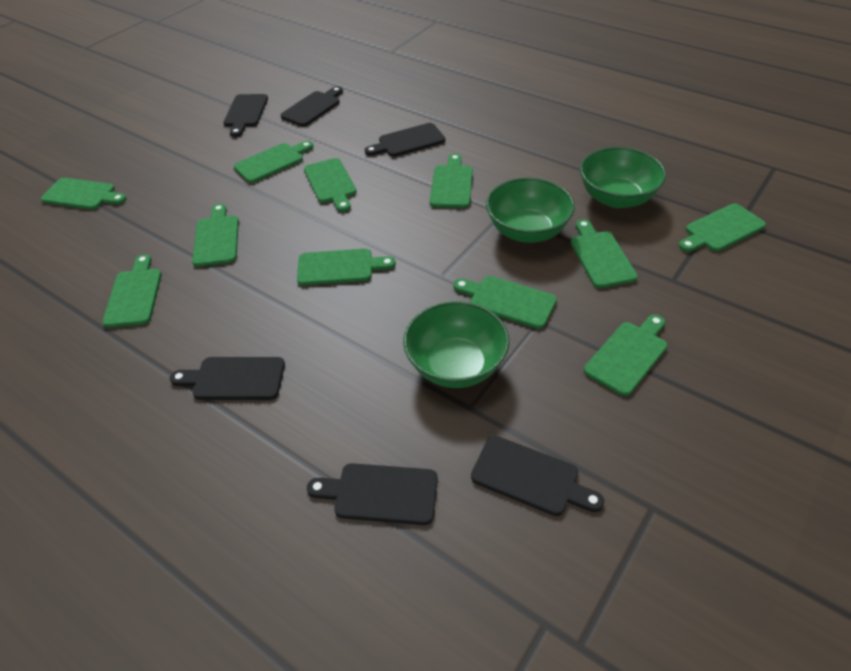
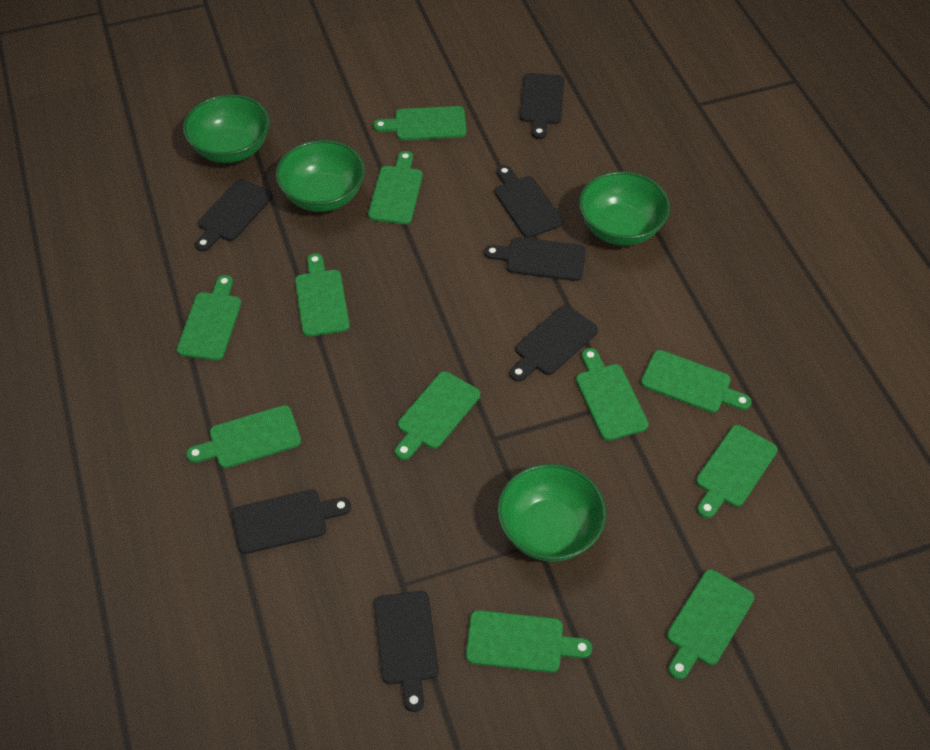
black cutting board: [170,357,285,400] [224,94,268,137] [281,86,343,126] [307,463,438,525] [365,123,445,157] [471,436,604,516] = 6 -> [195,179,273,251] [232,490,351,554] [374,591,439,712] [484,237,586,281] [495,165,563,238] [510,305,598,382] [520,73,564,139] = 7
green bowl: [403,301,510,388] [486,178,575,243] [580,147,666,208] = 3 -> [183,94,270,163] [276,140,365,212] [497,464,606,562] [579,171,670,245] = 4

